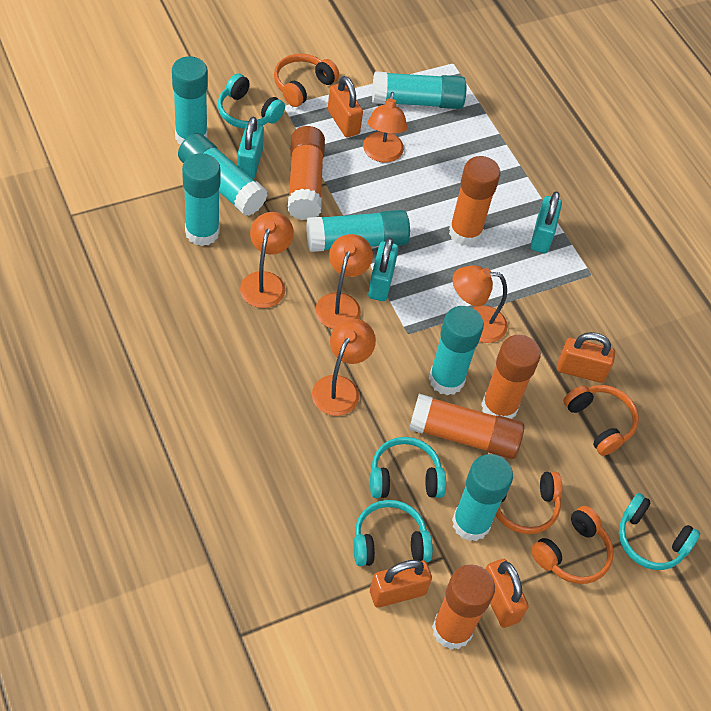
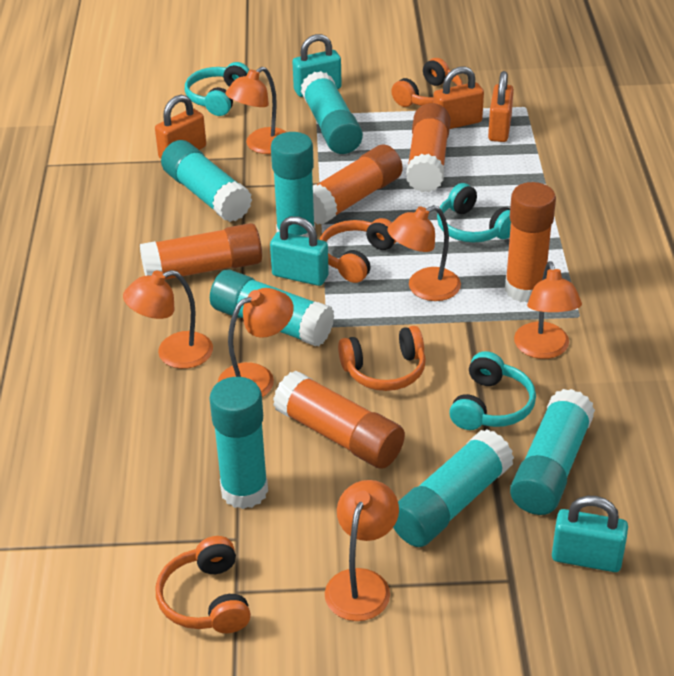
orange lamp: [240,212,294,308] [312,319,376,416] [315,234,373,329] [363,92,408,163] [452,265,508,343] = 5 -> [123,270,213,369] [218,288,294,397] [225,67,286,154] [325,480,399,621] [387,205,461,301] [514,261,582,359] = 6
orange padlock: [328,76,363,138] [370,560,432,608] [485,559,529,628] [557,332,615,383] = 4 -> [155,95,206,159] [433,66,484,129] [488,71,514,142] = 3
turquoise headphones: [218,73,285,129] [354,500,433,566] [370,437,446,498] [619,493,700,570] = 4 -> [185,62,249,116] [437,183,511,243] [449,351,536,430] = 3

